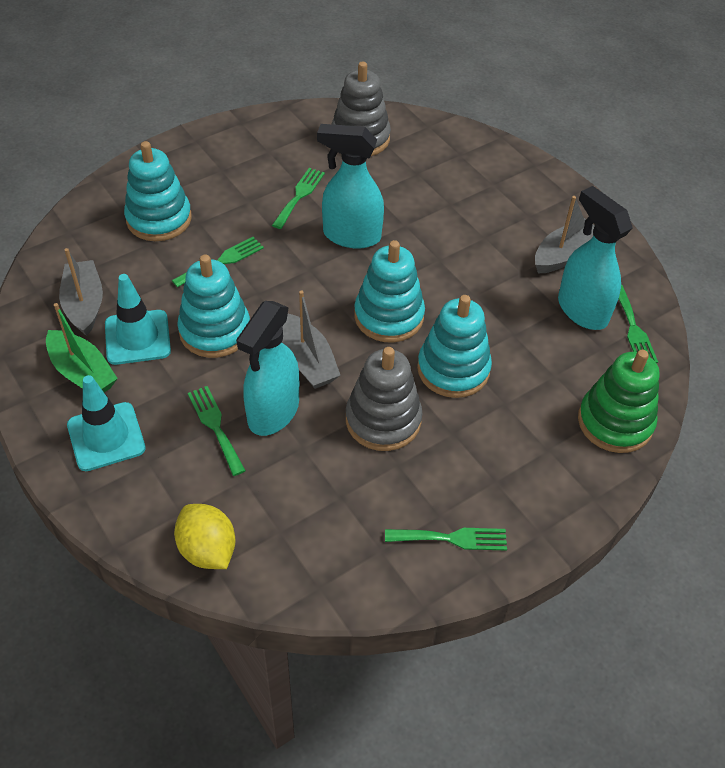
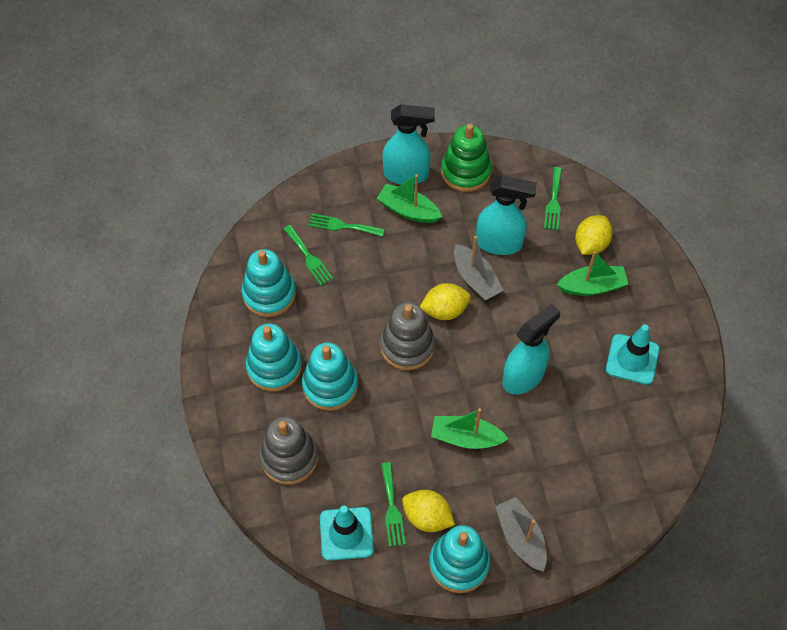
green boat: [46,303,118,392] = 1 -> [376,174,442,223] [431,408,508,449] [557,251,628,296] = 3
green fork: [172,237,264,287] [188,386,246,476] [272,168,325,229] [385,528,507,551] [619,284,658,363] = 5 -> [284,225,333,286] [308,214,385,236] [381,462,406,547] [544,167,562,230] = 4
grey boat: [59,248,103,336] [282,290,340,389] [535,196,595,274] = 3 -> [454,236,504,300] [495,497,547,572] = 2
yellow lemon: [174,504,236,569] = 1 -> [402,490,455,532] [420,283,471,320] [575,215,613,255] = 3

